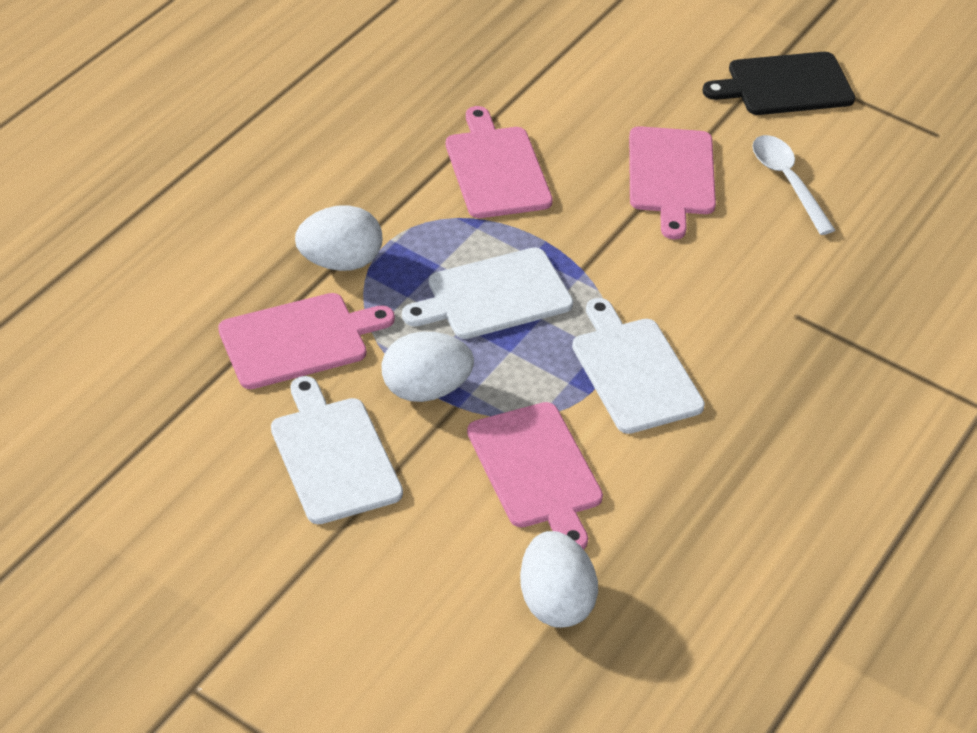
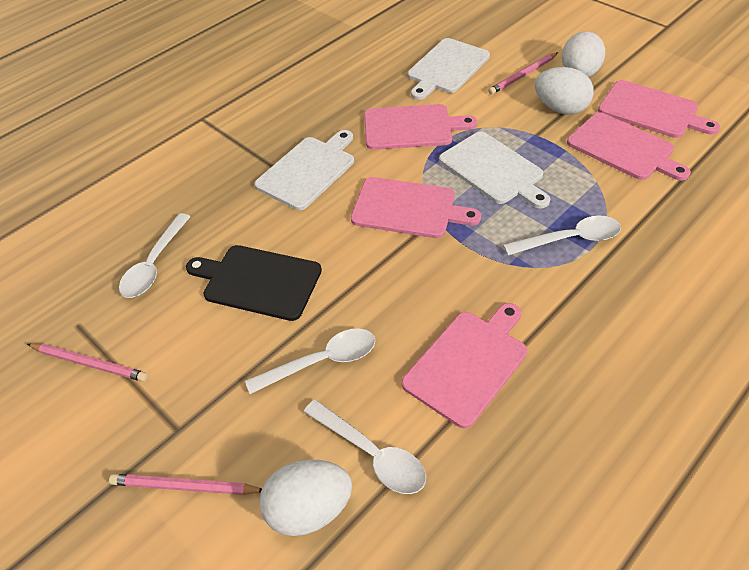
pink cutting board: [218,293,395,389] [446,106,553,218] [467,402,603,550] [629,126,716,240] = 4 -> [351,177,481,238] [364,104,477,150] [402,303,527,428] [567,112,691,181] [598,80,720,138] = 5
pink pencil: none = 0 -> [27,343,148,382] [109,474,262,495] [488,52,558,95] = 3
white spoon: [752,135,835,235] = 1 -> [119,213,190,298] [245,328,375,394] [304,400,426,494] [503,215,621,255] = 4

